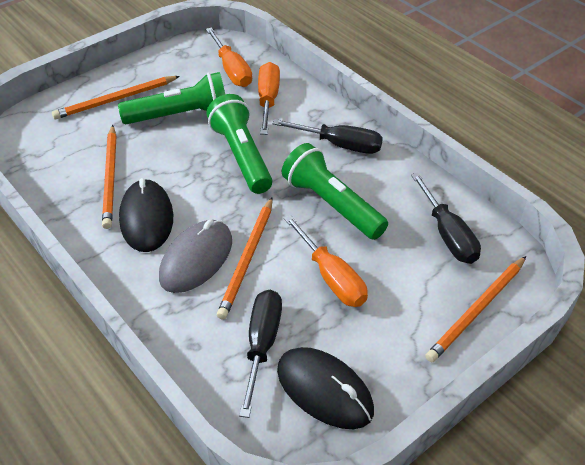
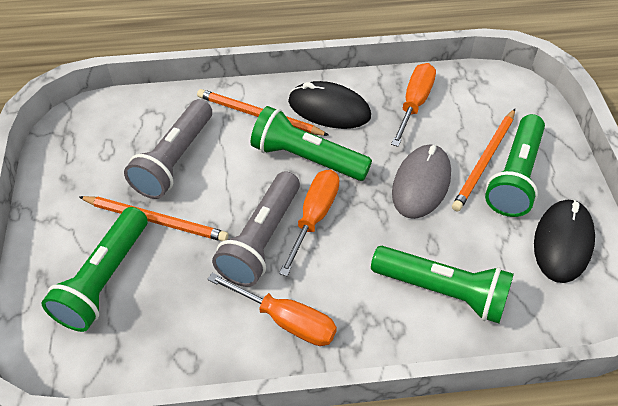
black screwdriver: [239,290,282,418] [272,119,383,154] [411,172,481,264] = 3 -> none = 0
green flashlight: [118,72,225,124] [206,94,272,194] [282,143,388,240] = 3 -> [42,207,148,332] [251,106,372,181] [371,246,514,323] [485,114,545,217] = 4
grey flashlight: none = 0 -> [124,99,212,199] [212,171,300,287] = 2
orange pencil: [52,76,180,119] [102,125,116,229] [217,197,273,320] [425,256,526,362] = 4 -> [79,196,229,241] [197,89,329,136] [452,109,515,211] = 3

